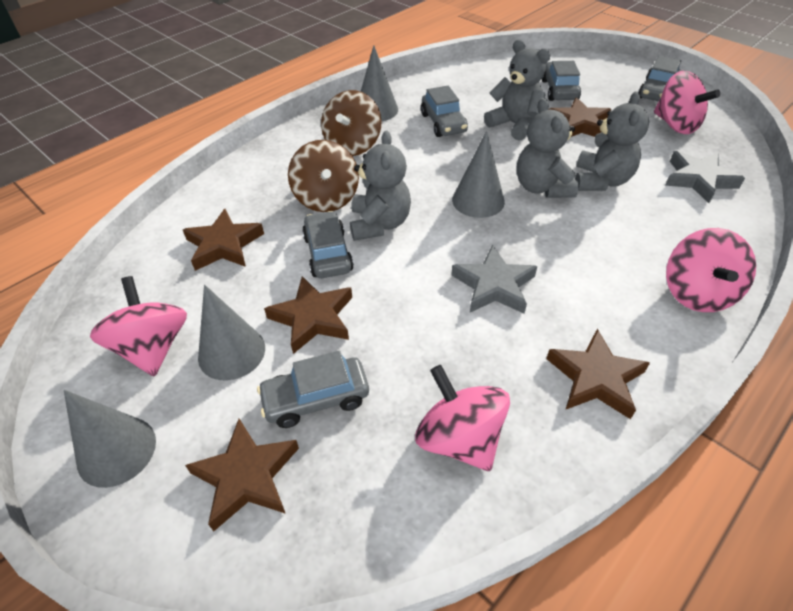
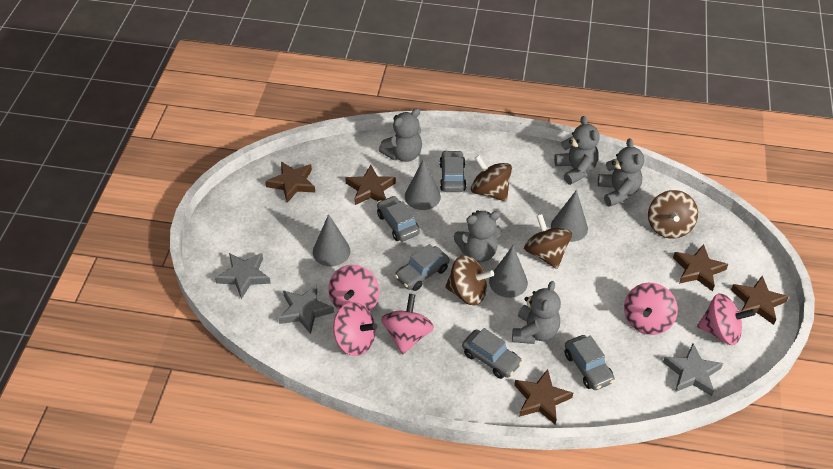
brown spinning top: [288,140,359,212] [321,90,382,156] = 2 -> [445,255,494,305] [471,155,512,202] [524,214,572,269] [648,190,698,239] = 4
grey star: [451,245,538,314] [665,151,745,203] = 2 -> [215,253,271,299] [278,284,334,334] [663,344,723,396] = 3
grey teddy bear: [350,131,411,241] [484,40,550,141] [517,98,578,198] [575,91,649,191] = 4 -> [379,108,422,162] [454,211,502,262] [512,281,561,344] [554,116,599,185] [598,139,644,207] = 5
pink spinning top: [90,276,187,377] [415,365,510,471] [654,71,720,134] [666,228,756,312] = 4 -> [328,265,380,311] [333,302,377,356] [381,294,434,355] [624,283,678,335] [697,293,756,345] = 5

